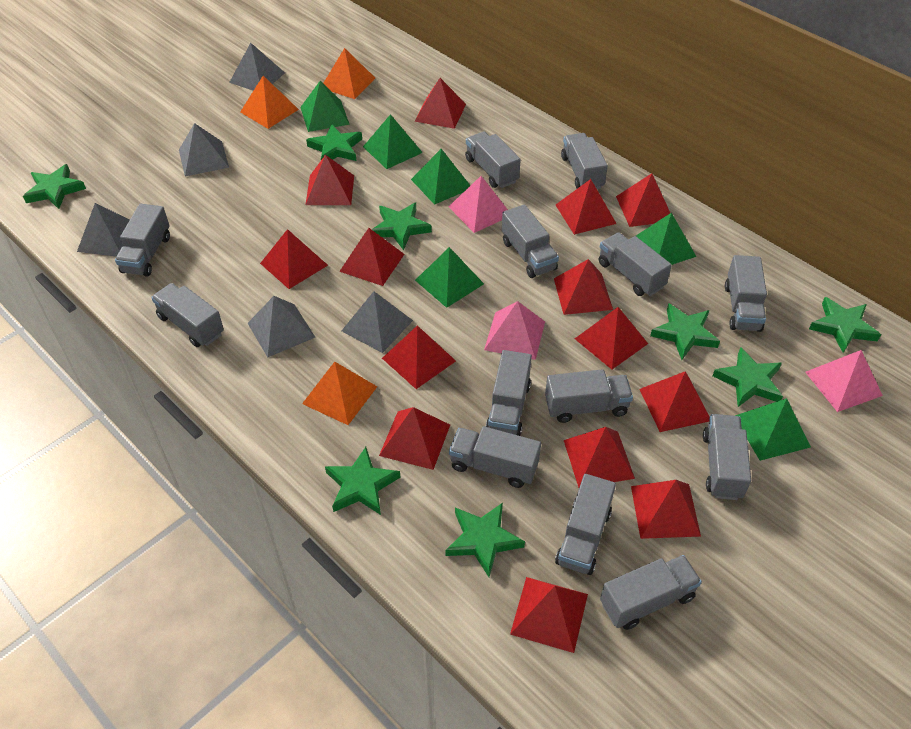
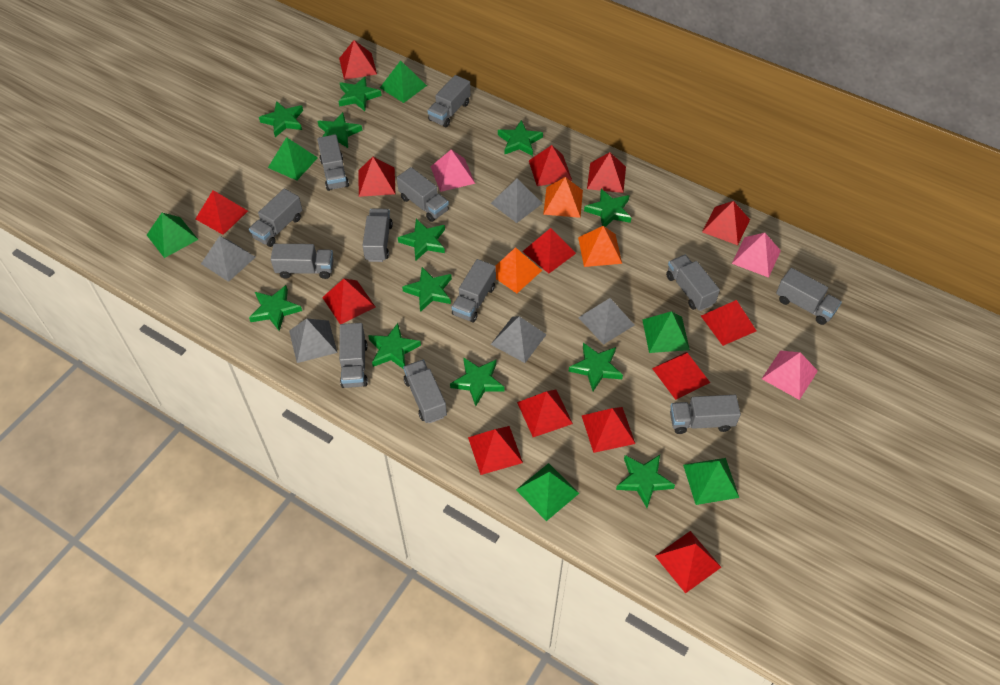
green star: [23,164,86,209] [306,124,362,161] [325,447,401,515] [372,203,432,250] [446,503,525,577] [650,303,720,360] [713,347,783,407] [809,297,881,353] = 8 -> [249,285,302,331] [259,101,303,137] [318,112,362,148] [338,76,382,111] [368,323,421,368] [398,219,445,260] [402,267,452,312] [450,357,505,406] [498,120,543,156] [568,343,623,391] [584,189,631,227] [616,455,675,508] = 12
grey truck: [115,204,170,276] [151,283,224,347] [449,426,541,488] [465,132,521,188] [486,350,532,436] [502,205,559,278] [545,369,633,423] [555,474,616,575] [561,133,608,189] [599,232,672,296] [600,555,702,630] [703,414,751,500] [725,255,767,332] = 13 -> [249,189,302,247] [271,244,334,279] [317,135,349,191] [339,323,368,388] [363,208,393,262] [397,167,449,222] [403,360,447,423] [428,75,471,128] [452,259,496,322] [666,255,720,311] [670,395,741,434] [776,268,842,325] = 12

